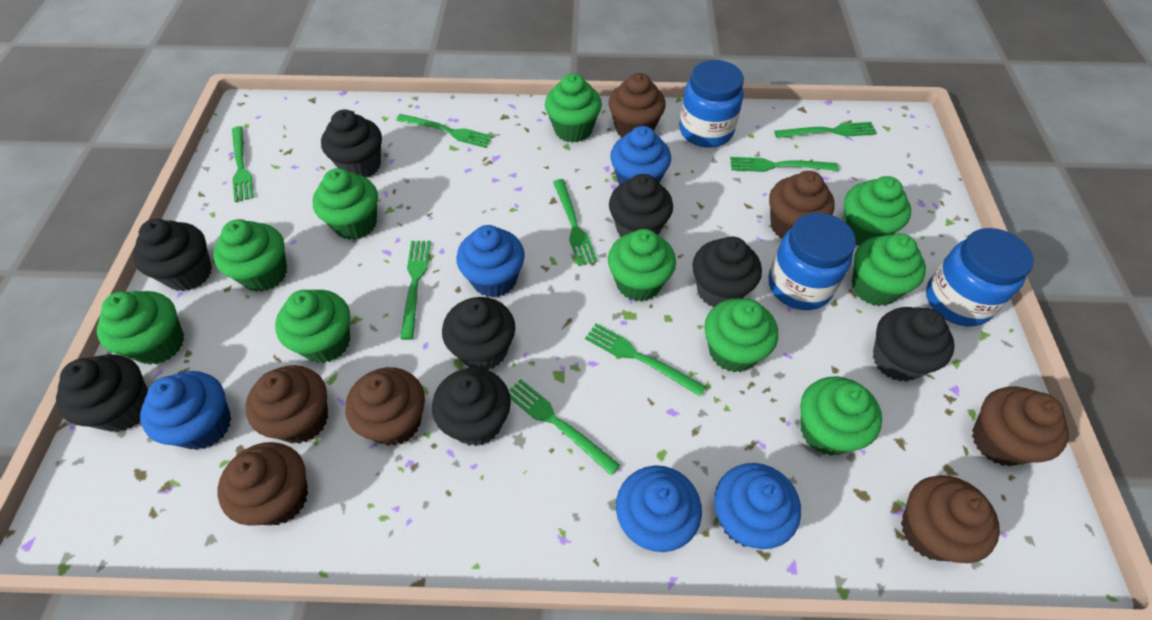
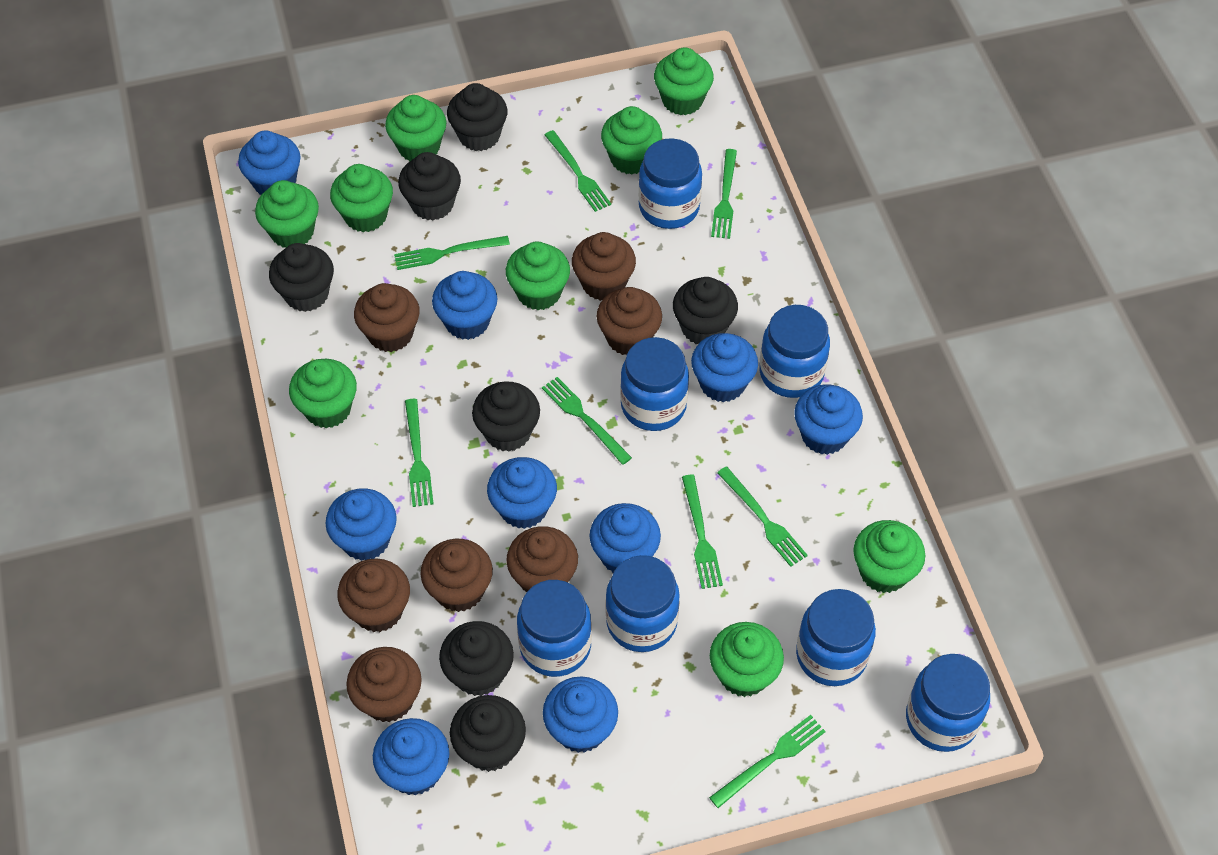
black cupcake: [56,354,148,432] [133,219,212,291] [321,110,382,178] [432,368,511,446] [442,297,515,370] [609,174,673,237] [692,236,762,308] [873,307,954,382] = 8 -> [269,243,334,312] [398,152,461,221] [439,621,514,696] [447,83,508,151] [450,695,526,772] [472,381,540,452] [673,277,738,344] = 7
blue cupcake: [140,371,231,450] [456,225,525,298] [610,126,671,185] [616,466,702,552] [714,463,801,549] = 5 -> [238,130,300,195] [325,489,397,561] [373,718,449,796] [432,271,497,340] [487,457,557,529] [543,676,618,753] [590,503,661,573] [691,333,758,402] [794,385,863,455] = 9
blue jar: [679,60,744,148] [768,213,856,310] [926,228,1034,326] = 3 -> [517,580,592,677] [605,555,680,652] [620,337,689,431] [638,138,702,229] [759,305,830,398] [796,589,876,686] [906,654,990,752] = 7
green cupcake: [97,291,184,365] [213,219,287,292] [275,290,350,363] [313,168,378,240] [545,73,602,143] [608,229,676,302] [704,298,778,373] [800,376,882,456] [843,176,911,246] [852,233,926,306] = 10 -> [255,180,319,248] [289,359,357,428] [330,164,393,232] [385,95,446,162] [506,241,570,310] [601,106,662,175] [654,48,714,115] [710,622,784,697] [853,520,925,593] = 9

